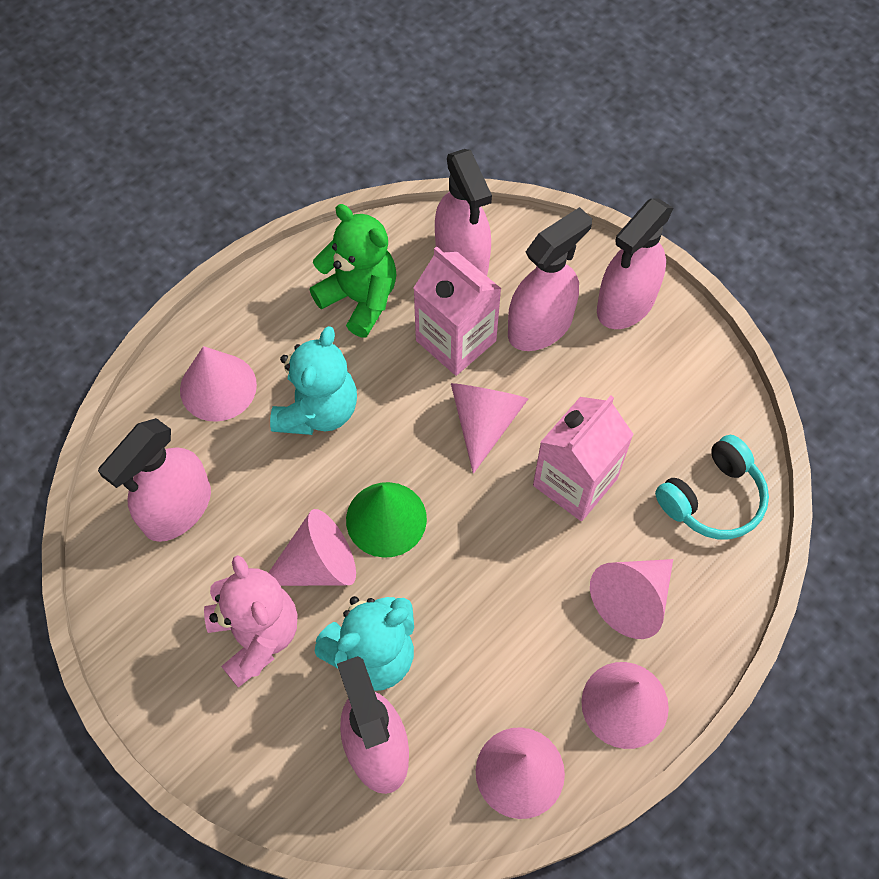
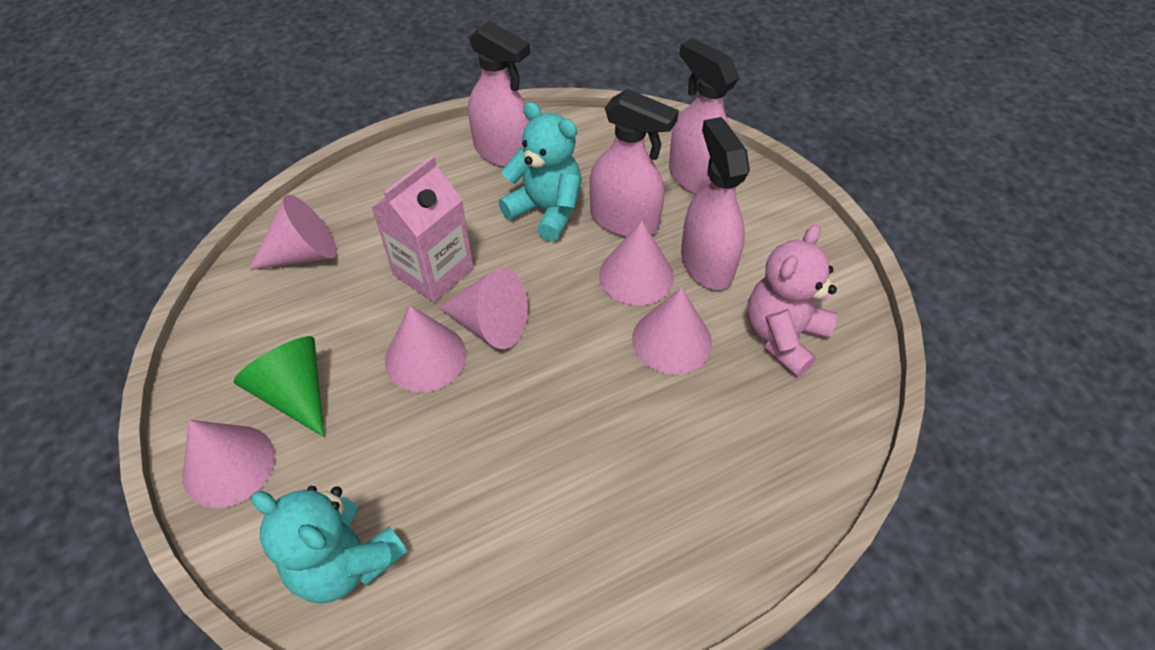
green teddy bear: [310,204,397,338] = 1 -> none = 0
pink carton: [413,246,501,376] [533,396,634,521] = 2 -> [371,156,473,302] = 1
pink spray bottle: [98,418,211,542] [337,656,409,794] [435,149,492,276] [508,207,592,351] [597,198,673,329] = 5 -> [468,21,530,167] [589,89,679,237] [669,38,739,195] [681,117,750,290] = 4
turquoise headphones: [655,435,769,539] = 1 -> none = 0

